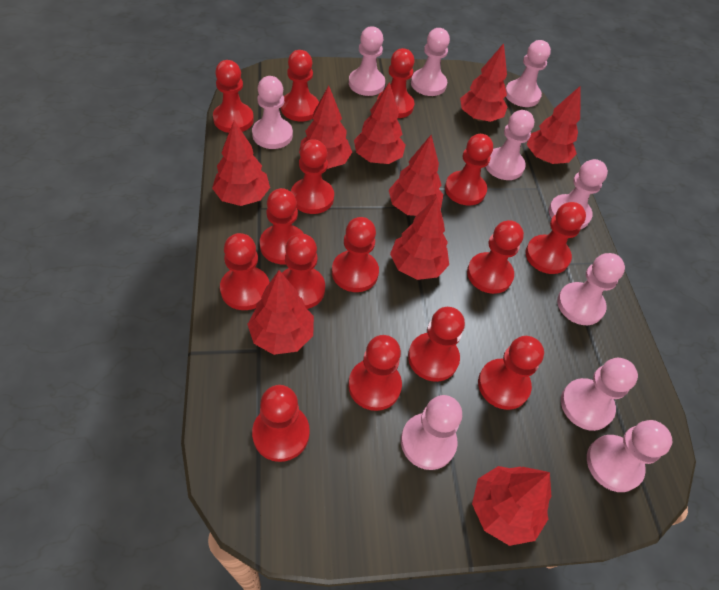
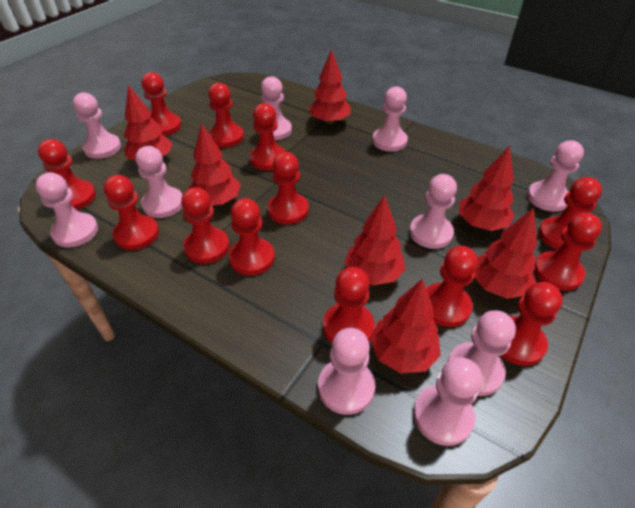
red pawn: [213,60,254,133] [220,233,270,310] [252,385,310,462] [260,188,304,264] [281,50,319,121] [282,233,325,309] [291,139,334,214] [332,217,379,292] [348,335,402,411] [377,48,414,118] [408,307,465,382] [445,134,493,206] [467,220,524,294] [478,336,544,410] [525,202,586,274] = 15 -> [38,139,96,210] [104,175,159,250] [142,72,181,136] [181,187,229,264] [208,83,244,147] [229,198,275,276] [250,103,286,171] [267,152,309,224] [323,267,375,343] [426,246,478,327] [501,282,563,366] [534,212,602,291] [538,177,602,250] = 13
red tree: [212,121,270,206] [247,270,314,355] [299,86,352,169] [354,82,406,164] [389,135,443,216] [390,197,449,280] [460,43,507,122] [472,466,552,546] [527,85,581,164] = 9 -> [124,85,173,161] [189,123,241,205] [309,49,351,124] [344,195,406,285] [370,279,441,373] [459,146,514,231] [475,208,537,299] = 7

